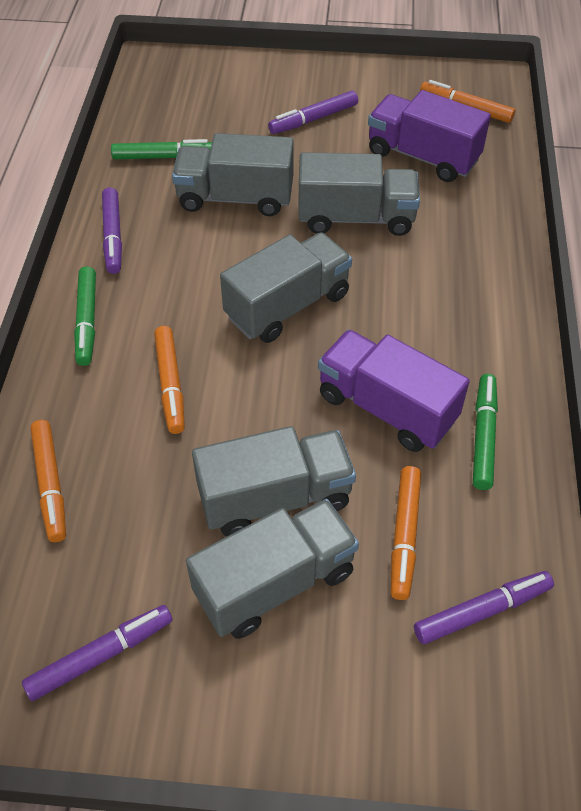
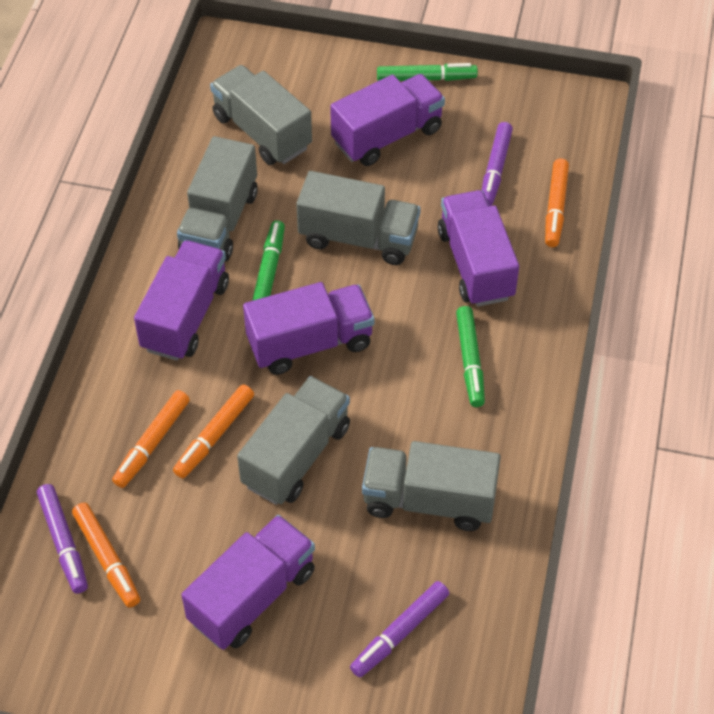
purple marker: [22,605,173,701] [102,188,122,274] [268,91,358,134] [414,571,554,644] = 4 -> [37,484,88,594] [350,581,449,677] [482,122,513,206] = 3
purple truck: [318,330,470,452] [368,90,491,182] = 2 -> [134,240,229,361] [181,515,315,650] [243,282,375,375] [330,74,445,166] [438,190,519,307] = 5

